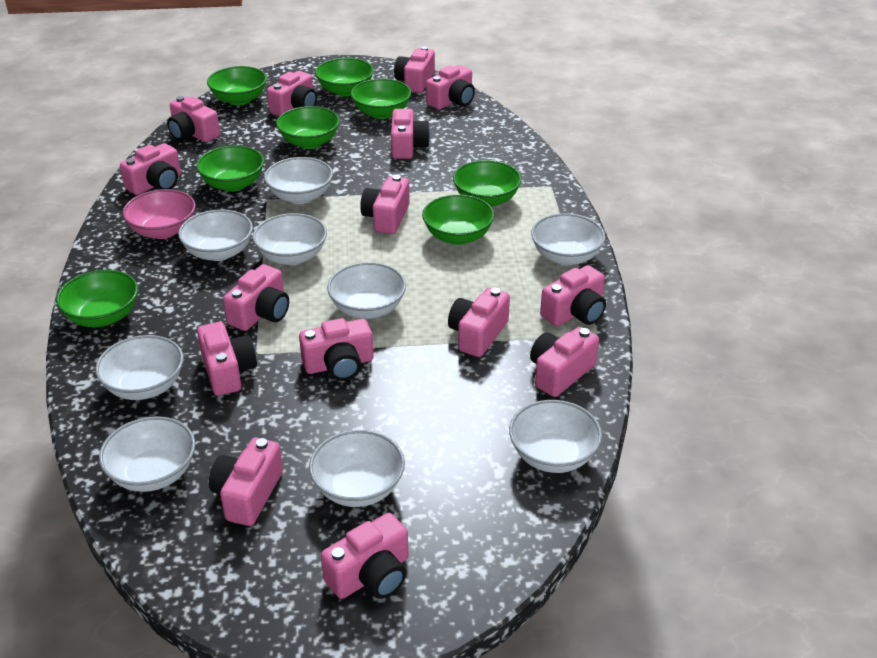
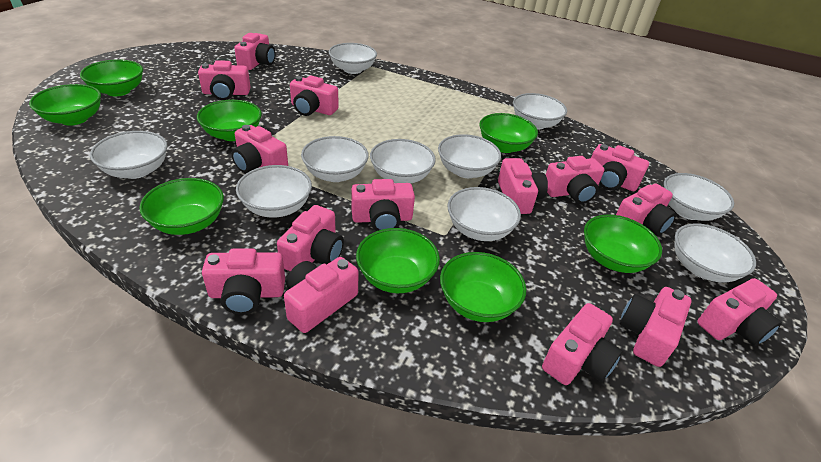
pink bowl: [122,189,196,239] = 1 -> none = 0
white bowl: [95,335,184,400] [99,416,195,492] [178,209,253,261] [253,213,327,265] [264,157,333,204] [309,430,405,507] [327,262,406,319] [509,400,602,473] [531,213,605,265] = 9 -> [90,131,168,179] [236,165,312,218] [301,136,369,182] [329,43,377,74] [370,139,436,184] [438,134,501,178] [448,187,521,241] [513,93,567,130] [664,173,734,221] [675,223,756,283] = 10

